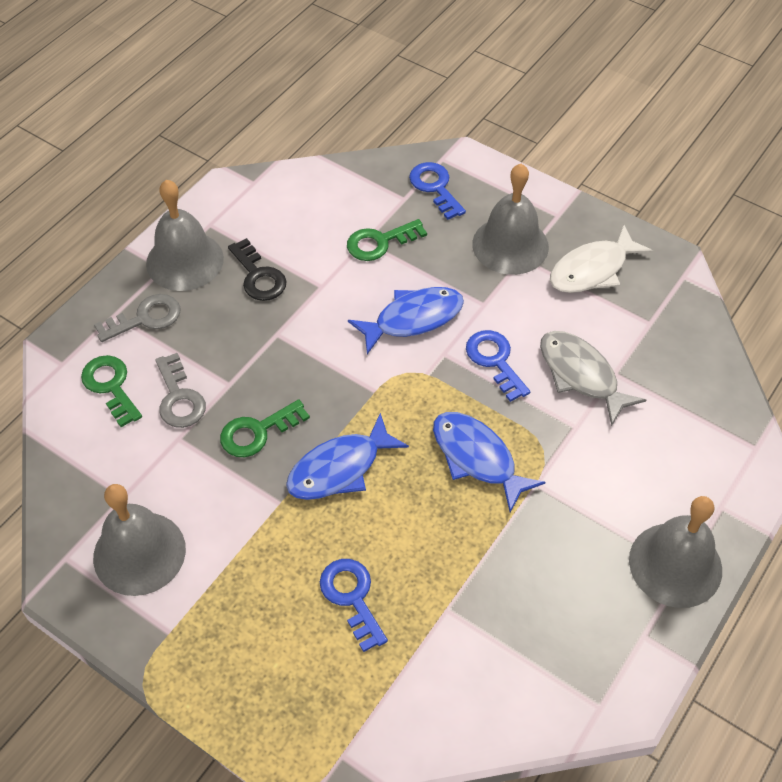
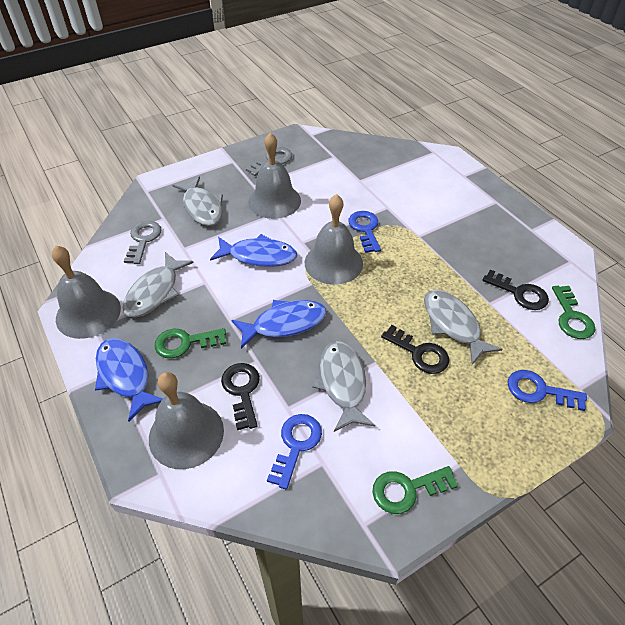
black key: [228,238,287,301] = 1 -> [221,363,260,430] [381,325,449,374] [482,270,549,310] = 3
grey fish: [540,331,646,426] = 1 -> [123,252,194,318] [172,176,223,226] [312,341,375,432] [424,290,503,365] = 4
white fish: [550,225,653,293] = 1 -> none = 0

